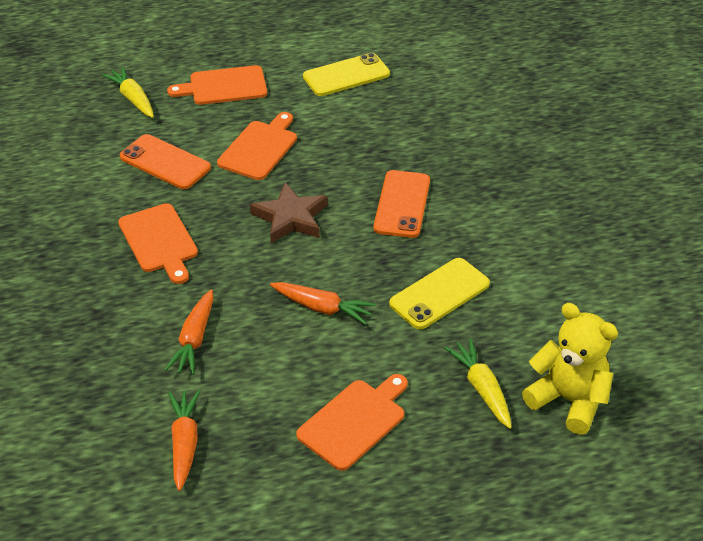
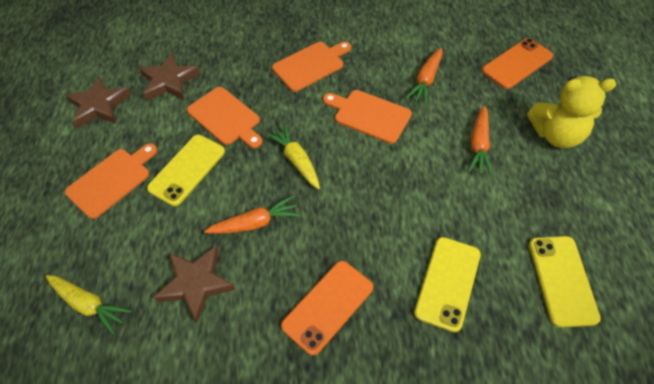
brown star: [250,182,327,243] = 1 -> [66,76,131,128] [139,52,200,101] [154,246,236,323] = 3
yellow phone: [303,53,390,96] [389,258,490,329] = 2 -> [147,135,225,206] [414,237,481,332] [529,236,601,328] = 3

